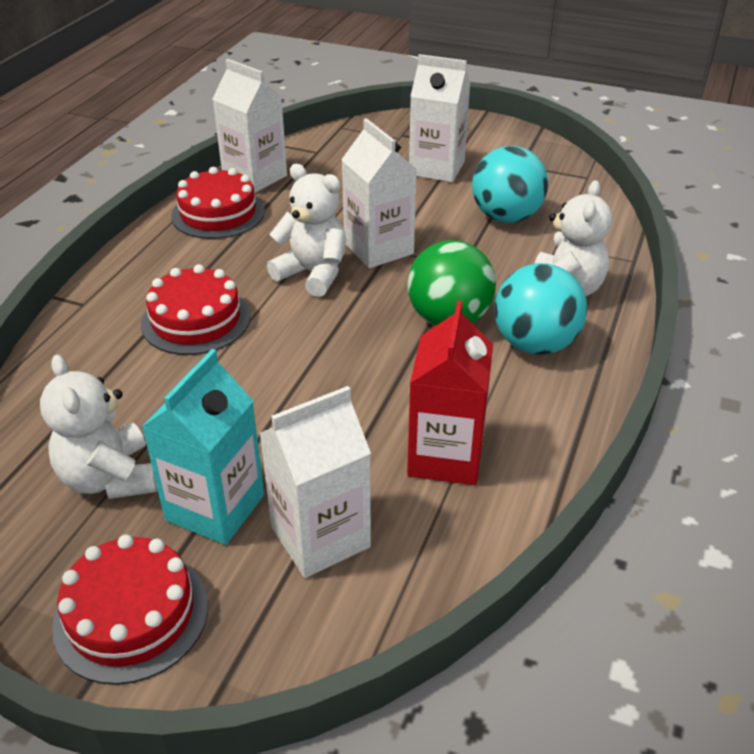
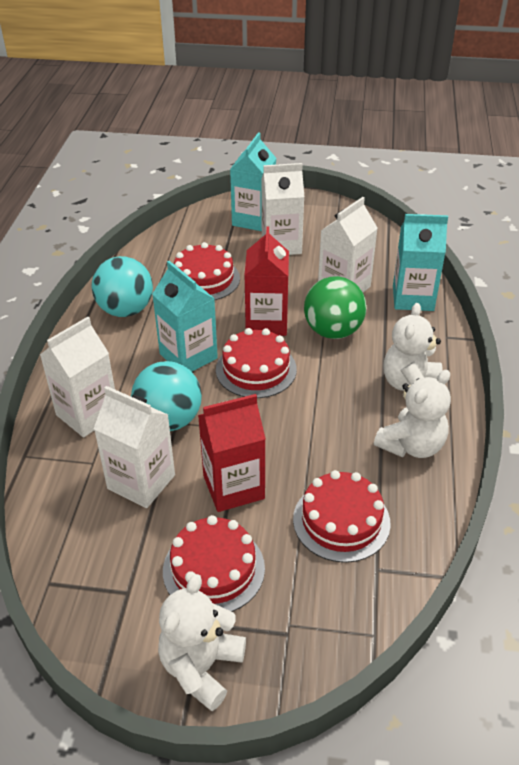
red cake: [52,534,208,685] [141,264,251,355] [171,167,265,239] = 3 -> [163,515,265,612] [174,242,240,300] [216,328,297,398] [293,470,391,563] = 4
red carton: [407,300,493,485] = 1 -> [198,394,266,512] [244,226,289,336] = 2
turquoise carton: [142,349,264,545] = 1 -> [152,261,218,372] [230,132,276,231] [393,214,448,311] = 3

